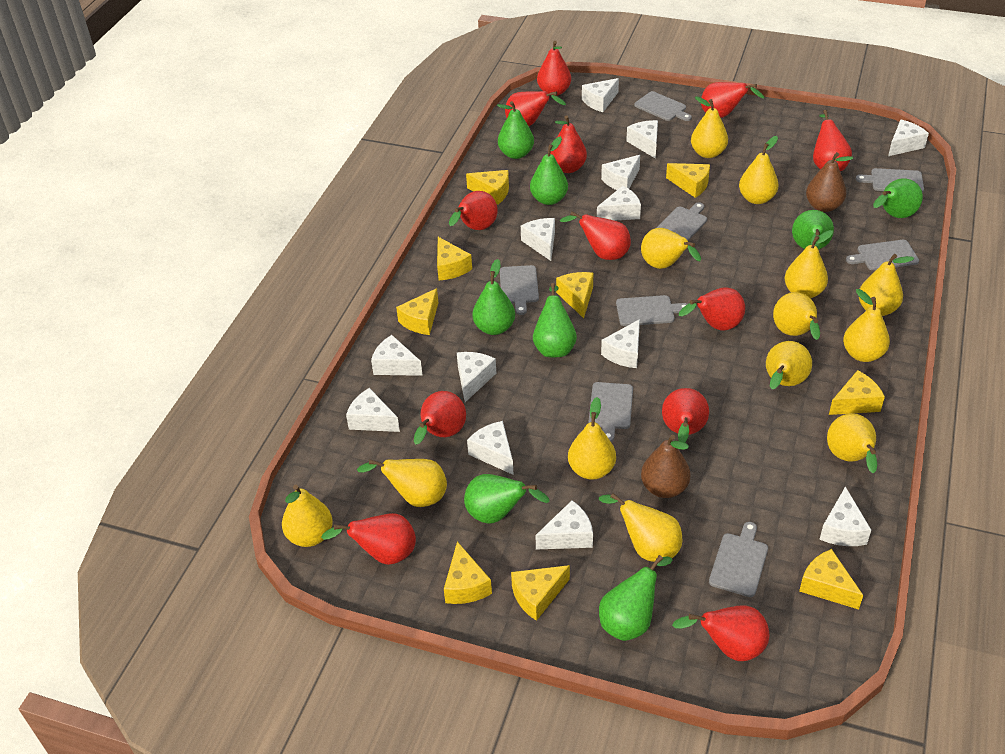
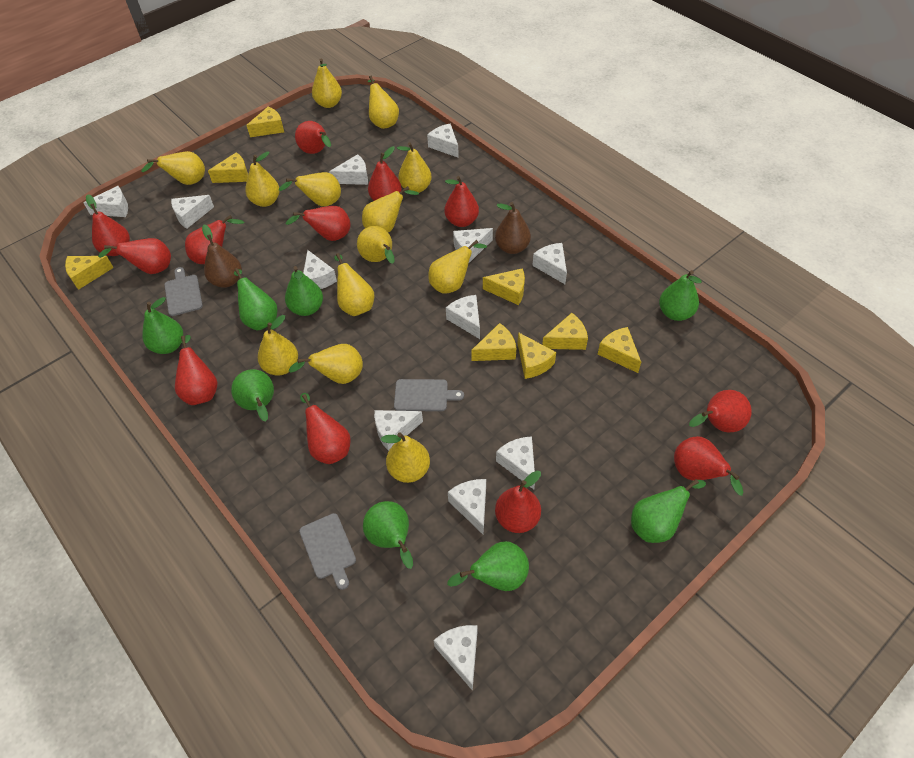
grey cutting board: [500,265,539,315] [589,382,633,442] [616,295,687,326] [634,91,692,121] [657,202,707,241] [709,522,768,597] [846,240,919,270] [856,168,924,193] = 8 -> [164,267,203,316] [299,513,356,590] [394,379,464,411] = 3
white cheese: [346,388,400,432] [371,335,423,376] [457,352,496,402] [467,421,514,475] [521,218,555,261] [535,501,593,550] [582,78,619,112] [597,186,641,221] [601,155,640,190] [601,319,640,368] [626,120,658,159] [819,486,871,546] [888,120,929,156] = 13 -> [84,186,128,217] [171,195,214,229] [303,250,337,289] [329,154,368,185] [374,410,423,451] [427,124,459,158] [433,625,477,691] [446,295,480,339] [448,479,486,535] [453,228,493,263] [496,436,535,490] [532,243,567,284] = 12
yellow cheese: [396,288,438,335] [437,237,472,280] [444,541,492,604] [466,170,509,204] [511,565,570,621] [556,272,593,318] [666,163,710,198] [799,549,863,609] [829,370,885,415] = 9 -> [65,256,114,290] [208,152,248,183] [246,106,284,137] [471,323,516,361] [483,268,525,305] [517,332,556,379] [542,313,588,350] [598,327,641,373] = 8

